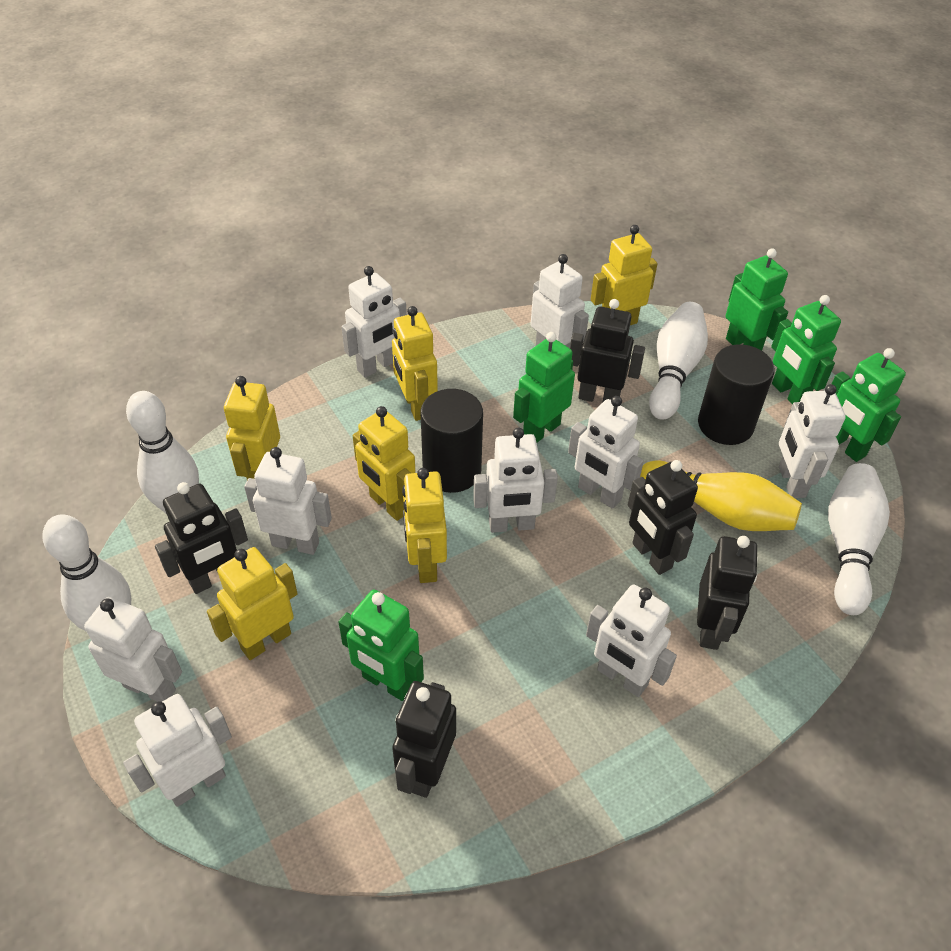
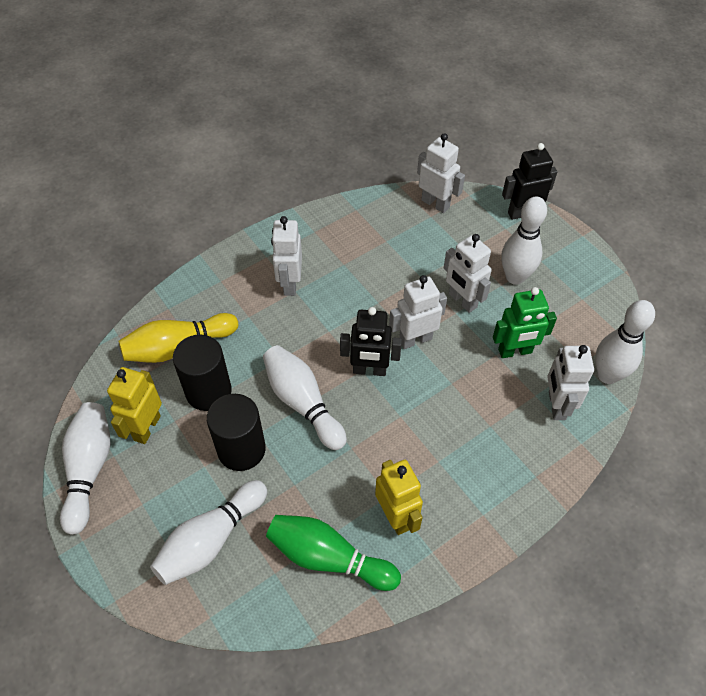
black robot: [155,482,248,594] [392,681,456,798] [570,299,645,403] [628,460,698,575] [697,536,758,650] = 5 -> [340,307,402,376] [502,143,557,220] = 2
green bowling pin: none = 0 -> [266,515,401,591] = 1
green robot: [339,590,424,701] [513,332,575,443] [726,248,788,350] [771,295,841,404] [832,348,906,462] = 5 -> [493,287,557,358] = 1
white bowling pin: [42,514,131,631] [126,391,199,513] [649,302,708,420] [828,463,890,615] = 4 -> [60,402,110,535] [150,480,267,585] [263,345,347,450] [501,197,547,285] [595,300,655,384] = 5
white robot: [84,597,182,702] [123,694,232,807] [244,447,332,555] [342,266,407,378] [473,428,558,533] [531,254,589,348] [568,396,644,509] [586,584,677,697] [779,384,846,498] = 9 -> [271,216,302,296] [389,275,447,349] [417,133,465,213] [444,234,492,313] [547,345,594,420] = 5
yellow robot: [207,547,298,660] [224,376,280,480] [353,406,416,521] [392,306,438,421] [402,468,447,583] [591,225,657,325] = 6 -> [107,367,162,444] [375,460,423,535] = 2

